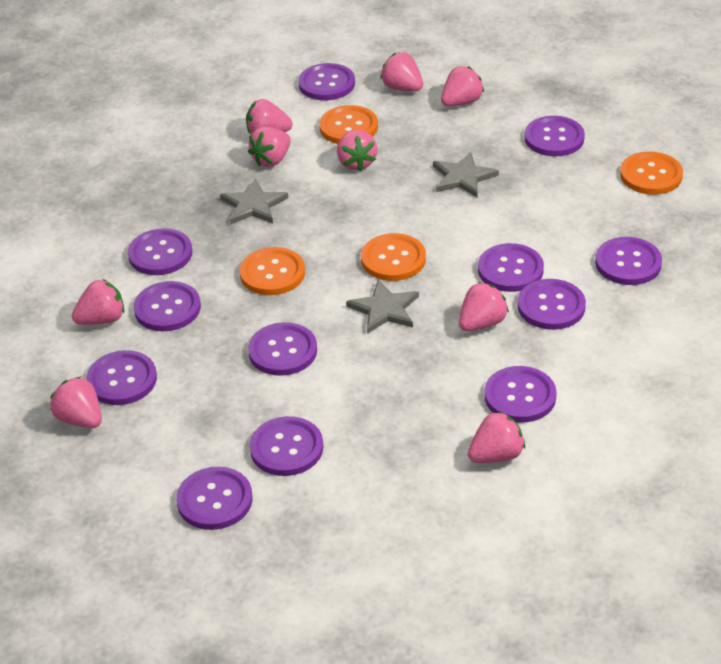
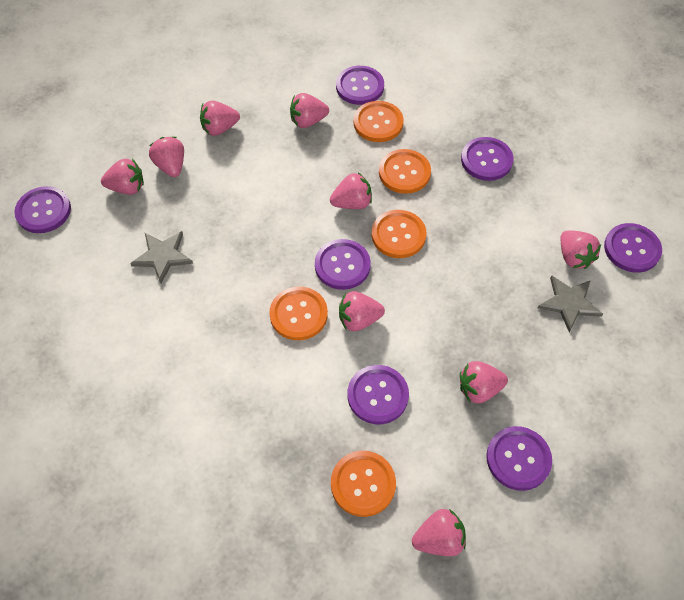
grey star: [220,179,288,224] [346,280,419,334] [433,152,499,197] = 3 -> [130,231,193,283] [538,275,603,332] = 2
orange button: [239,247,305,295] [319,105,378,144] [361,233,426,281] [620,151,683,195] = 4 -> [269,287,328,340] [331,450,396,517] [354,101,404,142] [372,210,426,258] [379,149,431,194] = 5
purple button: [86,350,157,405] [128,228,192,275] [133,281,201,331] [176,467,252,530] [248,322,317,376] [250,416,323,476] [298,63,355,100] [478,243,544,292] [484,366,557,423] [518,279,586,330] [524,116,585,156] [595,237,662,285] = 12 -> [14,186,71,233] [315,239,371,290] [336,66,384,105] [348,365,409,424] [461,137,513,181] [486,426,552,491] [604,223,662,273] = 7

